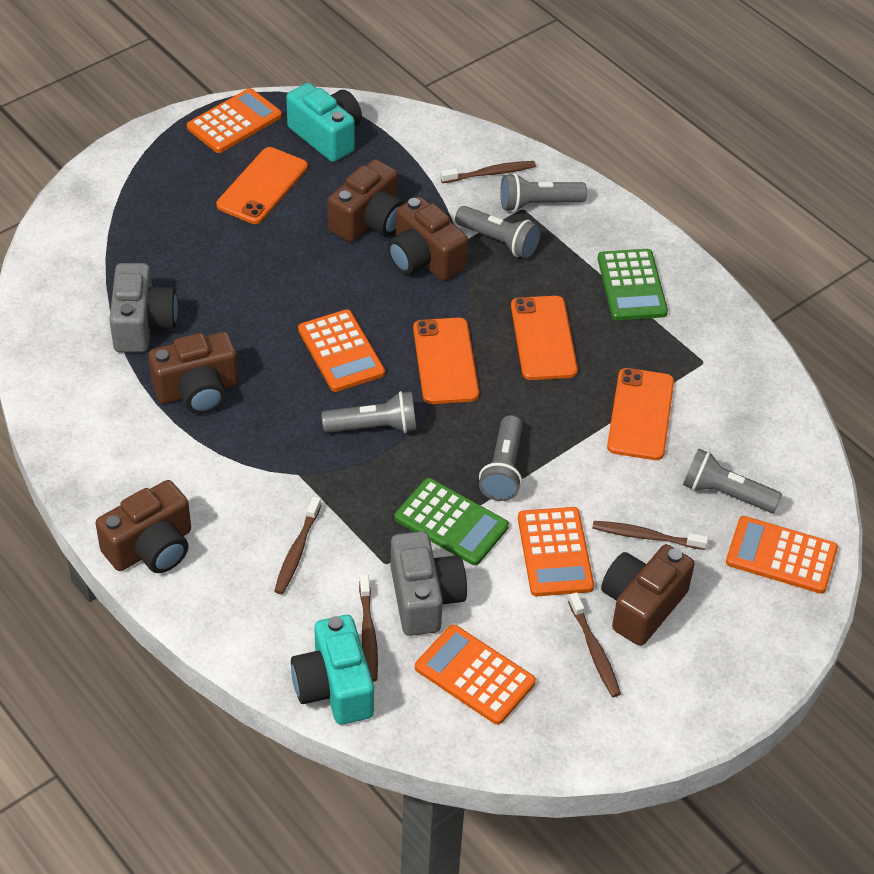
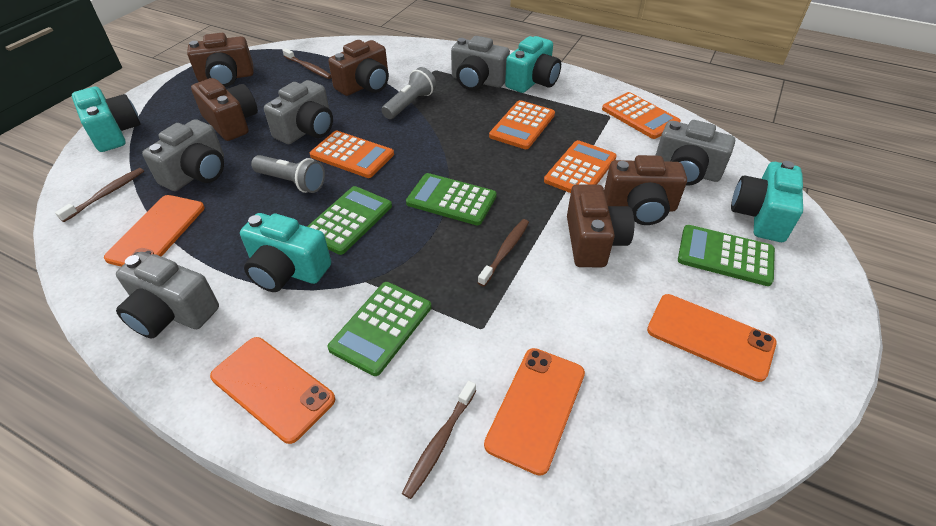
brown toothbrush: [274,497,321,594] [359,575,378,682] [440,161,536,183] [568,592,621,697] [592,521,708,550] = 5 -> [55,168,144,222] [283,48,331,79] [402,381,476,499] [478,219,529,286] = 4
green calculator: [394,478,509,565] [598,249,668,320] = 2 -> [307,186,392,255] [328,282,431,376] [406,173,497,225] [678,225,775,286] = 4
grey camera: [109,263,178,352] [391,531,467,636] = 2 -> [116,252,219,339] [142,119,224,191] [264,80,333,144] [451,36,510,90] [655,120,735,186] = 5
grey flashlight: [321,391,416,433] [455,206,541,259] [479,415,523,501] [500,173,587,212] [683,448,782,513] = 5 -> [251,155,325,193] [381,67,436,119] = 2
orange calculator: [187,88,282,153] [298,309,385,392] [415,624,536,725] [518,507,594,596] [726,516,838,594] = 5 -> [310,131,394,178] [489,100,555,149] [544,140,617,193] [602,92,681,139] = 4
turquoise camera: [286,83,362,162] [291,615,374,725] = 2 -> [72,87,141,152] [240,213,331,292] [505,36,561,93] [731,161,803,242] = 4

